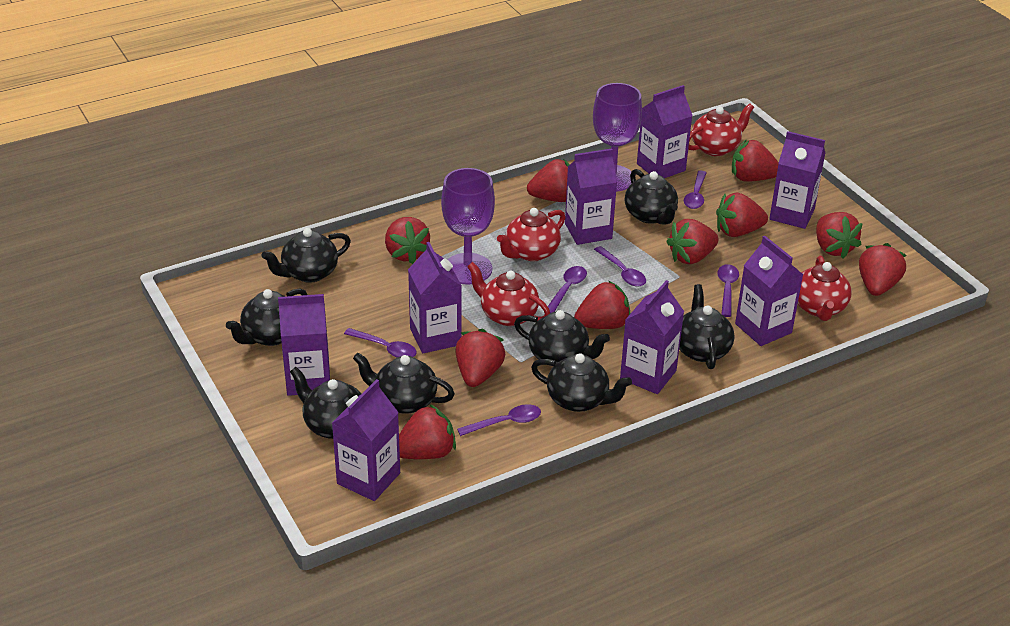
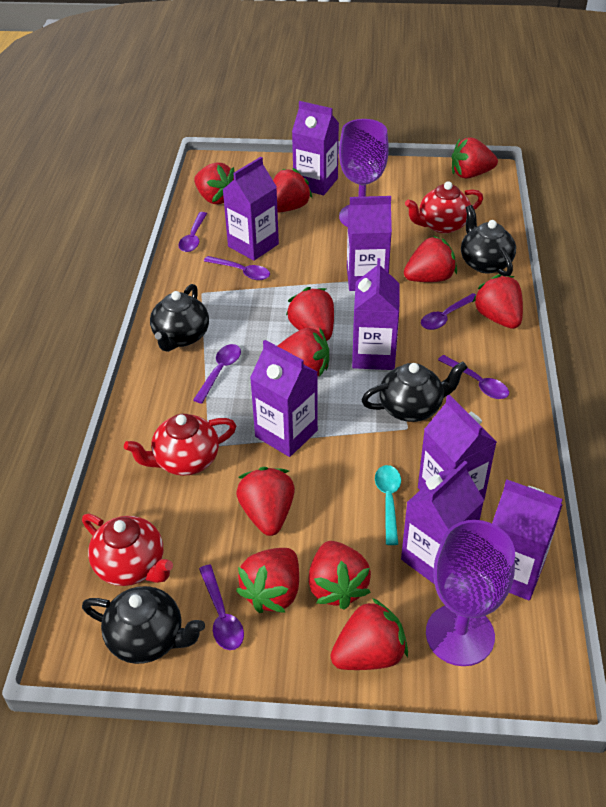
black teapot: [226,289,307,346] [262,228,351,283] [290,367,361,439] [353,353,455,414] [514,310,610,366] [531,353,632,412] [625,169,678,225] [679,284,734,369] = 8 -> [82,586,205,664] [150,284,209,352] [361,361,467,422] [461,205,516,276] = 4
red strawberry: [385,217,430,264] [399,404,456,459] [456,329,505,387] [527,159,570,202] [574,280,631,329] [666,219,719,264] [716,192,768,237] [732,139,779,182] [816,212,863,258] [859,243,907,296] = 10 -> [194,162,235,204] [236,467,295,536] [236,548,299,613] [273,168,312,213] [278,328,329,377] [286,287,334,341] [308,541,371,610] [330,598,408,670] [404,236,457,282] [451,137,498,179] [472,274,523,329] = 11
red teapot: [467,262,550,326] [497,208,566,261] [688,103,754,156] [798,256,851,321] = 4 -> [82,514,173,586] [124,414,236,476] [405,181,483,233] = 3
turquoise spoon: none = 0 -> [375,465,401,545] = 1

